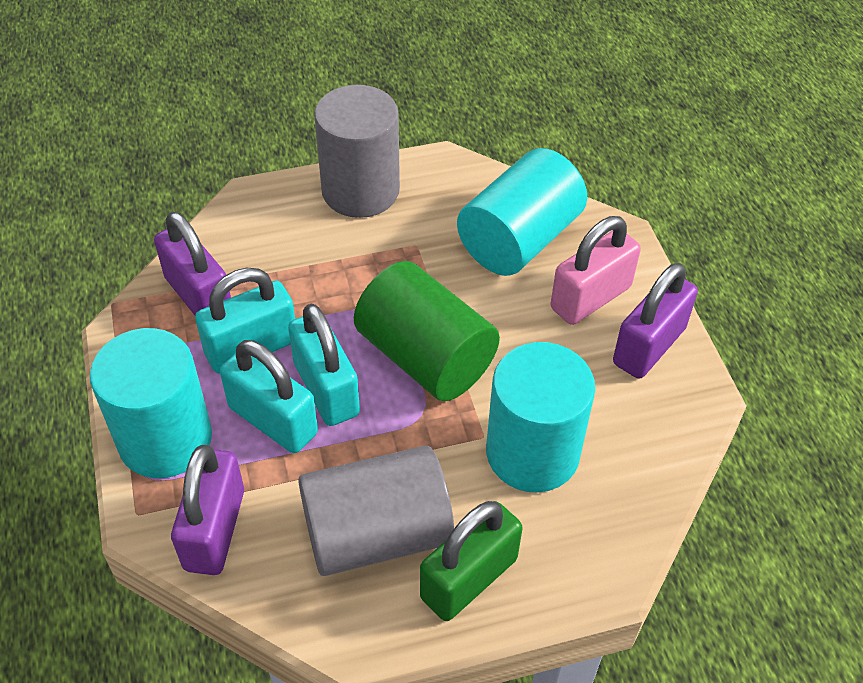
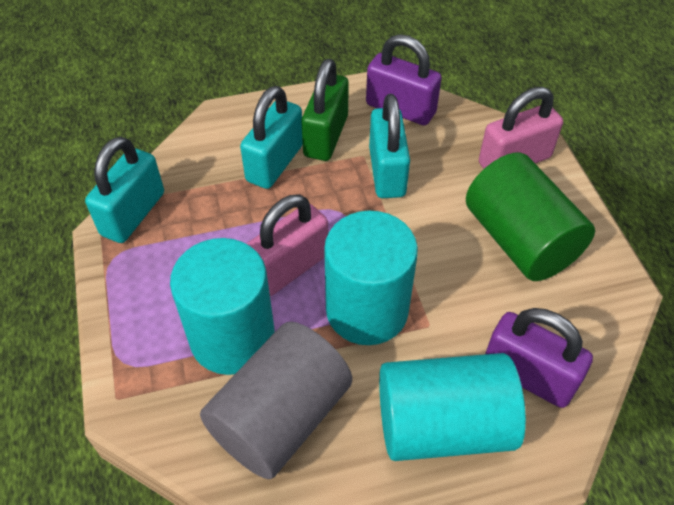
grey cylinder: [298,445,454,576] [314,85,400,218] = 2 -> [200,322,352,479] = 1
pink padlock: [551,216,641,325] = 1 -> [247,194,328,296] [479,87,563,169] = 2
purple padlock: [154,211,231,315] [171,445,244,575] [613,263,698,379] = 3 -> [366,34,442,125] [485,308,593,408] = 2

